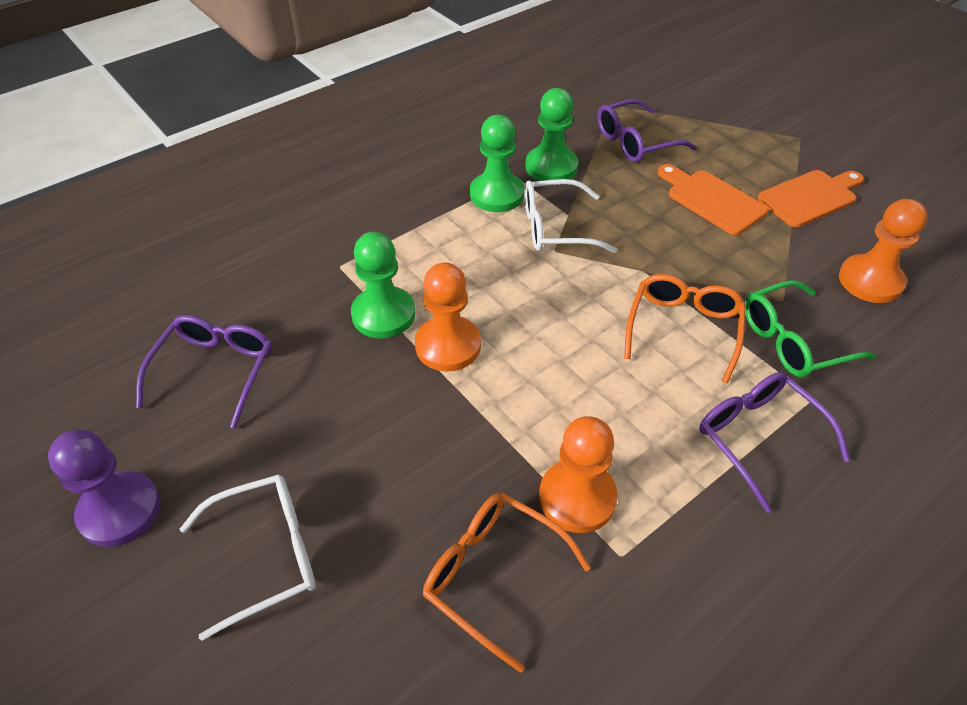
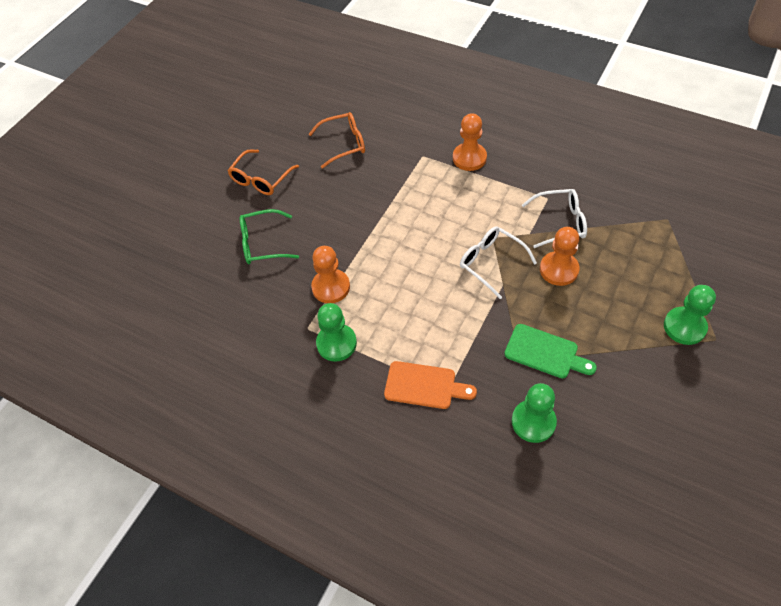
green cutting board: none = 0 -> [505,324,597,378] = 1
orange cutting board: [658,164,768,235] [758,170,864,227] = 2 -> [384,361,477,409] = 1
purple glasses: [136,315,272,429] [597,99,697,162] [699,372,851,513] = 3 -> none = 0
purple pawn: [48,429,161,547] = 1 -> none = 0

